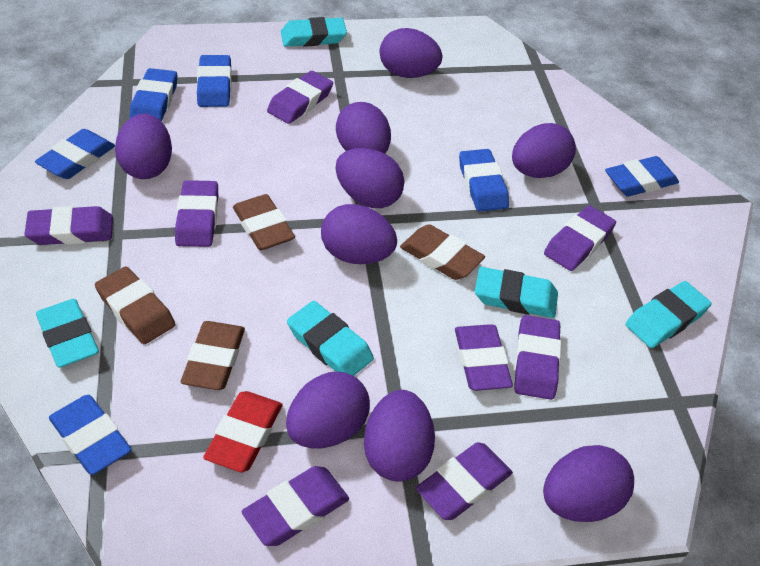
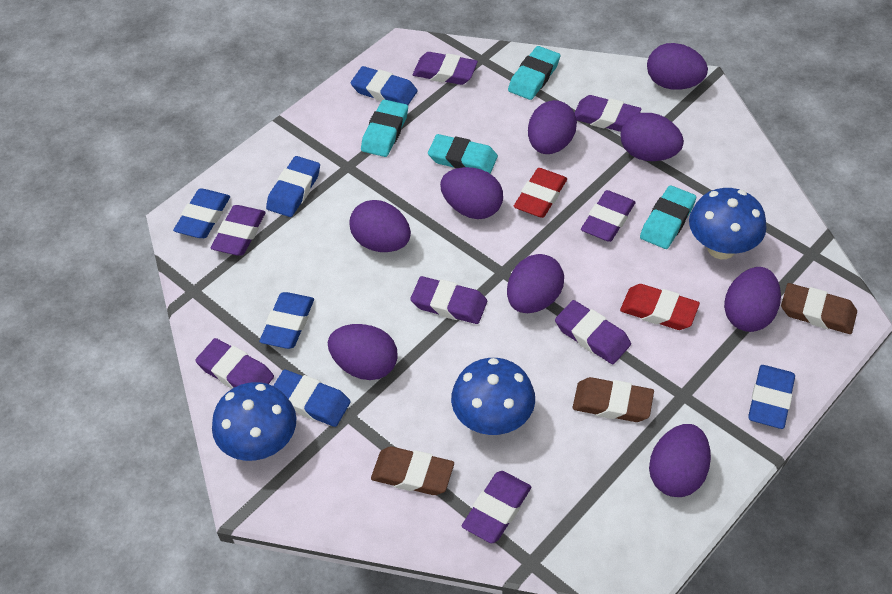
blue mushroom: none = 0 -> [212,382,296,461] [451,358,535,435] [689,188,767,259] = 3
brown eraser: [95,266,175,344] [181,321,245,390] [233,194,295,250] [400,224,485,280] = 4 -> [371,447,454,495] [572,377,654,422] [781,283,857,334] = 3
red eraser: [203,391,283,473] = 1 -> [514,168,567,218] [620,284,700,330] = 2
turquoise eraser: [36,299,99,368] [281,17,347,47] [287,301,374,376] [475,267,558,318] [625,281,712,348] = 5 -> [361,99,408,157] [428,134,498,174] [508,46,560,100] [640,185,696,249] = 4

